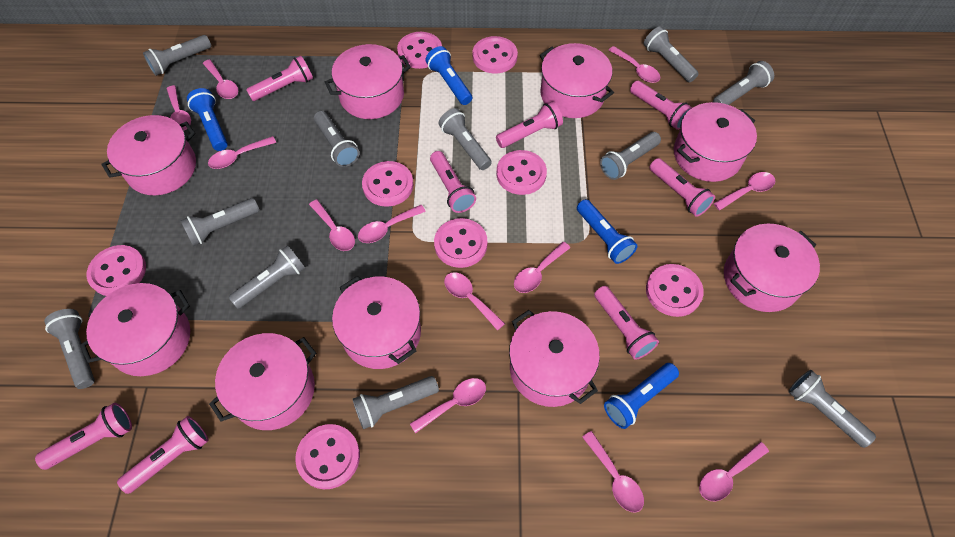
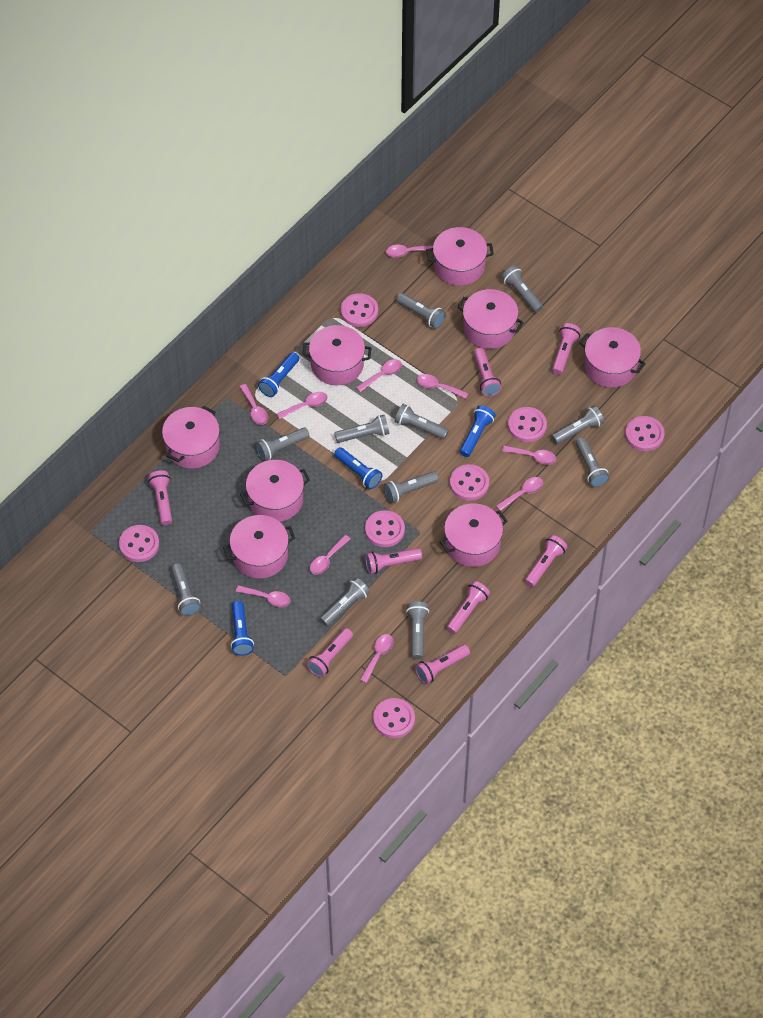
pink button: [86,245,146,296] [295,424,360,489] [362,161,413,207] [397,32,442,69] [434,218,487,268] [473,36,518,74] [496,150,547,195] [646,264,704,317] = 8 -> [119,525,159,562] [341,293,378,327] [365,510,405,547] [373,698,415,738] [450,464,489,501] [508,407,547,442] [625,416,665,451] = 7
pink pot: [80,283,190,376] [101,115,196,195] [209,333,316,430] [325,44,411,119] [332,276,421,369] [509,310,600,407] [540,43,614,118] [674,102,757,182] [724,223,820,312] = 9 -> [162,406,220,469] [223,515,295,579] [240,460,310,522] [303,325,371,385] [426,227,494,286] [439,503,507,567] [457,289,524,349] [580,327,646,388] = 8
pink spoon: [167,85,191,130] [203,59,238,99] [208,136,276,169] [309,199,355,251] [358,205,426,243] [410,378,486,433] [444,272,505,331] [514,242,570,293] [582,431,644,513] [609,46,660,83] [699,442,769,501] [713,172,775,210] = 12 -> [236,585,291,607] [240,384,268,425] [277,392,328,419] [310,535,350,574] [356,359,402,392] [360,634,394,683] [386,245,433,257] [417,374,468,399] [496,477,543,511] [502,445,556,465] = 10

